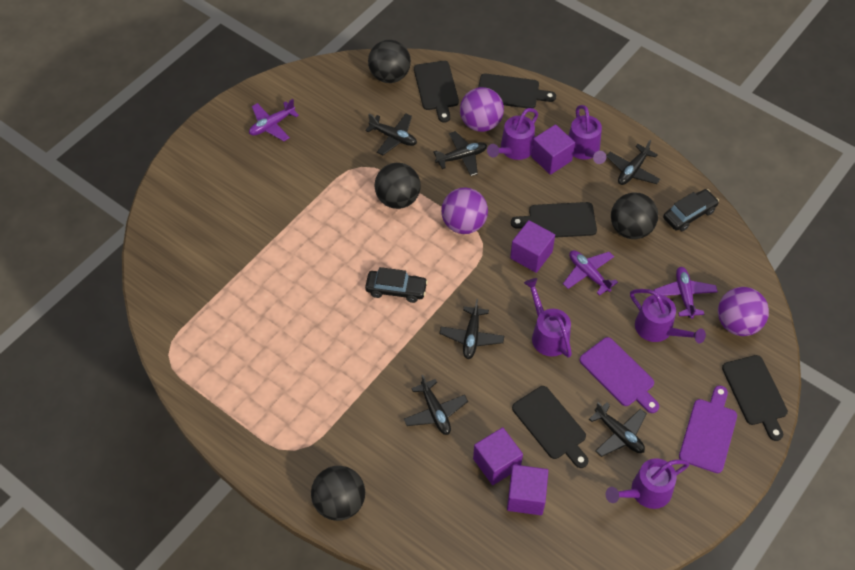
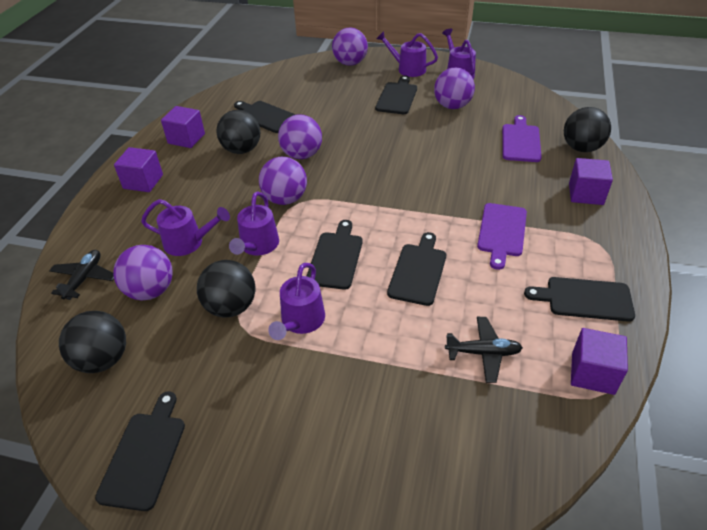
black car: [365,267,428,303] [663,189,719,231] = 2 -> none = 0
black cutting board: [414,61,459,122] [478,73,556,108] [511,202,597,238] [512,386,589,468] [722,355,788,441] = 5 -> [95,391,185,511] [234,101,296,133] [307,220,363,290] [375,76,417,114] [387,232,446,306] [524,277,635,322] = 6
black plane: [365,113,417,155] [404,375,468,435] [433,131,487,176] [439,299,504,359] [589,402,647,457] [606,140,661,185] = 6 -> [49,250,114,300] [445,317,523,383] = 2
purple ball: [441,187,488,234] [460,87,504,132] [718,287,769,336] = 3 -> [113,245,173,301] [259,157,307,205] [278,114,322,159] [332,27,368,66] [434,68,475,109] = 5
purple plane: [249,99,299,141] [563,250,618,296] [654,267,718,319] = 3 -> none = 0

